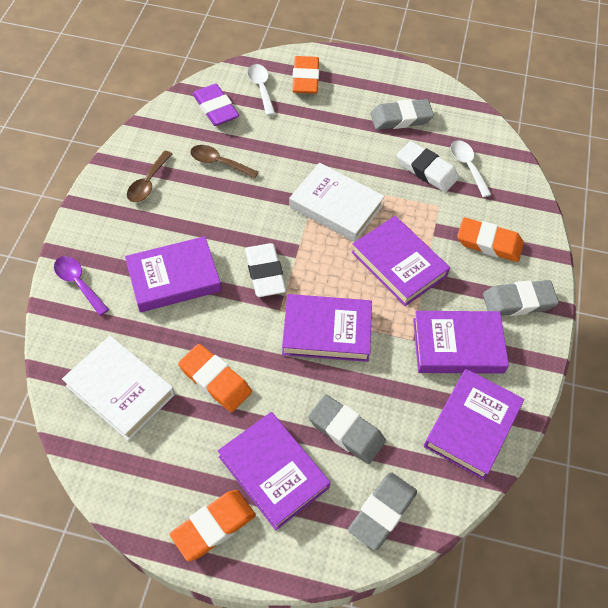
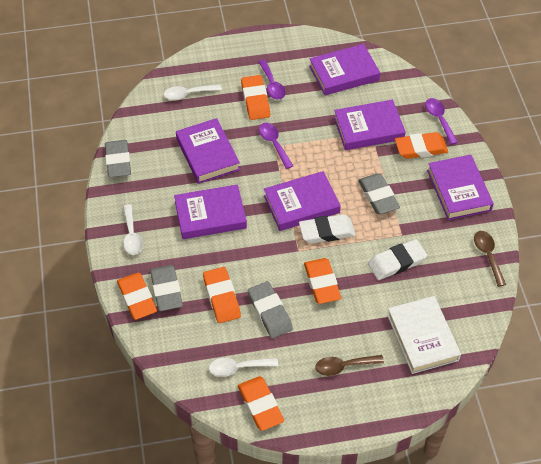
orange eraser: [170,490,256,561] [178,344,252,412] [292,56,319,94] [457,217,524,262] = 4 -> [117,273,157,320] [203,267,241,323] [238,376,284,431] [241,75,270,120] [304,258,341,304] [395,132,448,159] = 6
purple eraser: [193,84,239,126] = 1 -> none = 0
purple spoon: [54,256,109,316] = 1 -> [259,60,286,100] [259,123,293,169] [425,98,458,145] = 3
white book: [62,336,175,441] [289,163,385,242] = 2 -> [387,296,461,374] = 1
white spoon: [247,64,275,116] [450,140,492,197] = 2 -> [123,204,143,255] [164,85,222,100] [209,358,278,377] = 3

